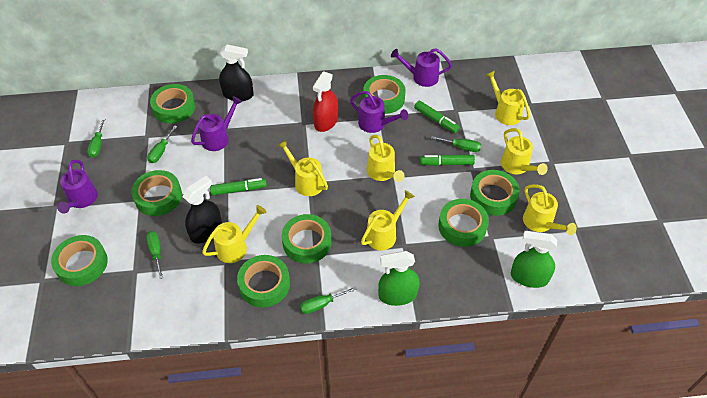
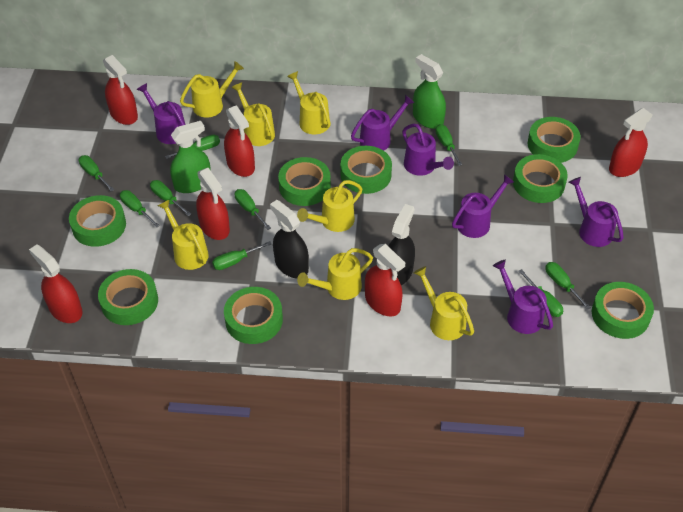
green marker: [210,178,267,196] [414,101,459,133] [420,155,475,166] = 3 -> none = 0
green screwdriver: [87,118,106,158] [146,231,163,279] [147,125,177,163] [300,287,357,314] [431,136,481,152] = 5 -> [79,155,114,192] [120,190,160,228] [150,180,191,216] [165,135,220,159] [212,241,271,270] [234,189,271,230] [436,124,462,166] [519,269,563,317] [545,262,591,310] = 9
purple watering can: [57,160,98,213] [191,96,242,151] [350,91,408,133] [391,49,452,87] = 4 -> [137,83,186,144] [351,95,415,150] [402,124,454,176] [452,174,514,238] [493,260,553,334] [569,177,624,247] = 6
red spray bottle: [313,71,338,132] = 1 -> [29,244,82,323] [103,55,138,125] [196,168,230,240] [224,105,255,177] [365,244,405,316] [609,108,652,177] = 6

